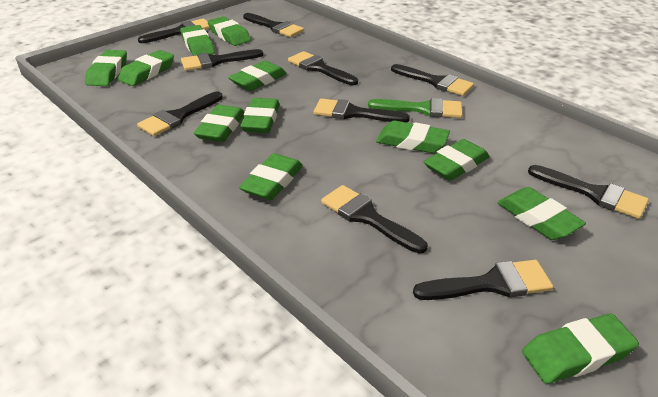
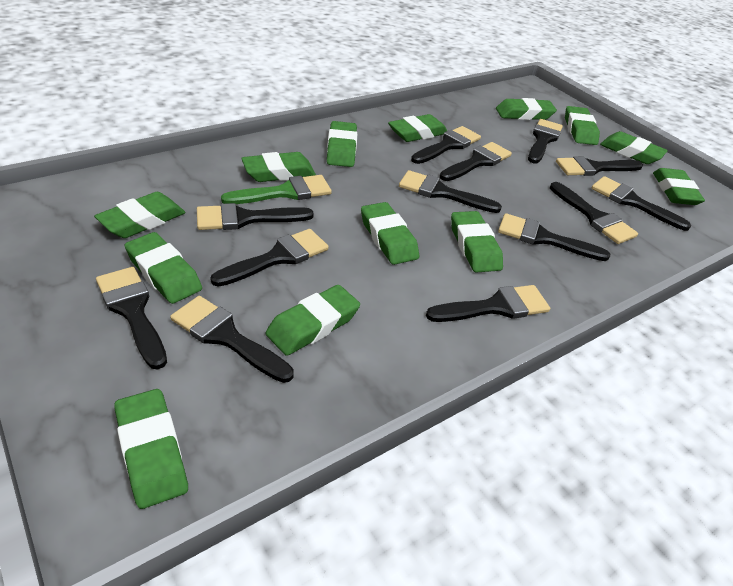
black brush: [137,91,223,136] [138,18,210,43] [181,49,263,71] [243,13,304,37] [288,51,358,85] [313,98,410,123] [321,185,428,253] [391,64,474,96] [413,260,553,300] [528,165,649,219] = 10 -> [96,267,167,370] [170,296,294,383] [197,203,314,230] [210,229,329,287] [399,170,502,213] [411,126,481,164] [426,285,550,322] [440,142,512,181] [498,213,610,261] [528,119,563,164] [550,182,638,244] [556,156,643,176] [591,176,691,231] = 13
green eraser: [85,50,127,86] [118,50,174,86] [180,25,215,56] [194,105,244,142] [207,16,251,46] [228,61,287,91] [239,153,303,200] [240,98,280,133] [376,121,450,153] [423,139,490,181] [497,187,586,240] [522,314,639,384] = 12 -> [94,192,185,238] [114,389,188,509] [124,232,202,304] [241,152,316,182] [266,285,360,356] [327,121,357,167] [361,202,419,265] [388,114,447,142] [451,211,503,273] [496,98,557,120] [565,106,600,145] [600,131,668,164] [653,168,705,205] = 13

